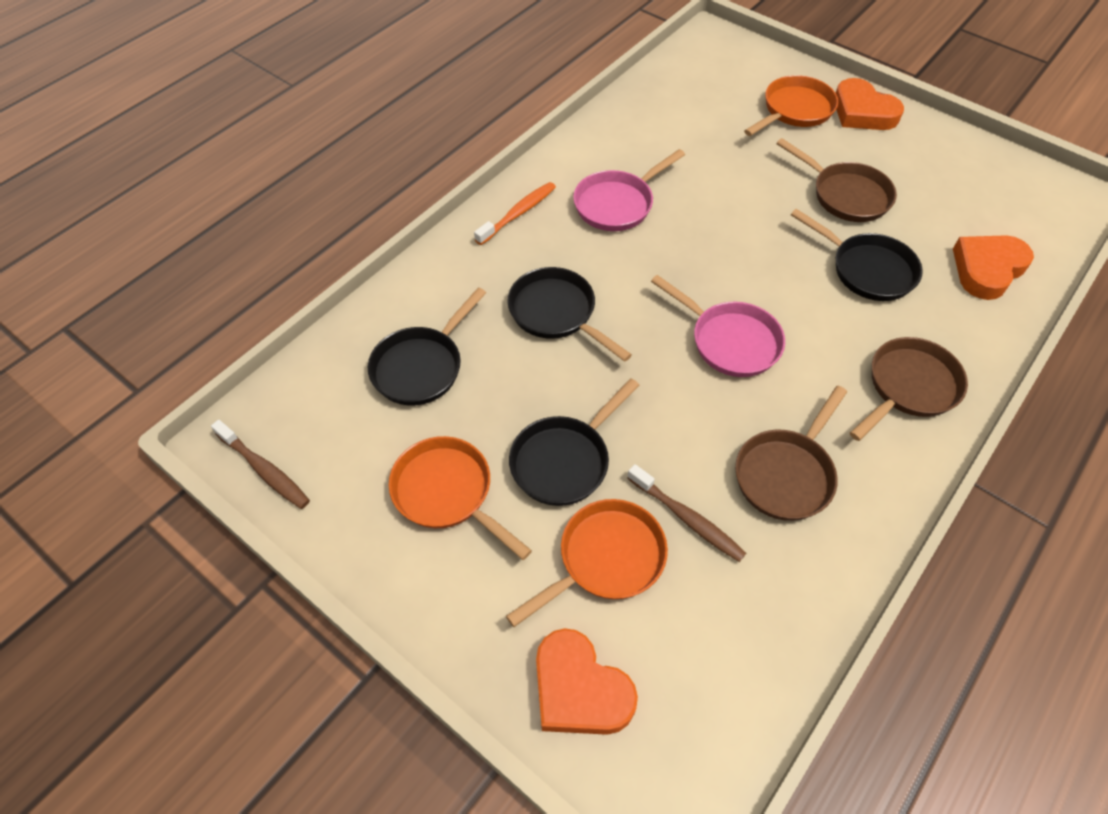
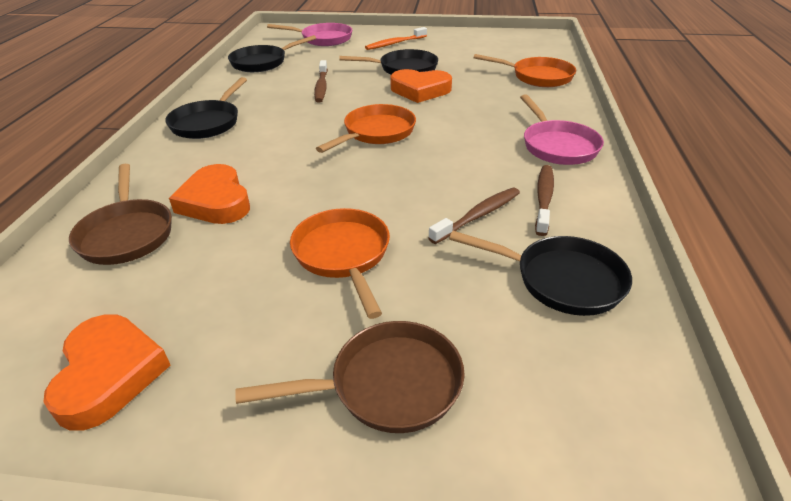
brown pan: [735,386,847,521] [776,138,897,222] [850,337,968,441] = 3 -> [69,164,172,265] [235,321,465,433] = 2
brown toothbrush: [211,420,310,509] [627,464,746,562] = 2 -> [314,60,328,103] [428,187,520,244] [535,165,554,236] = 3

